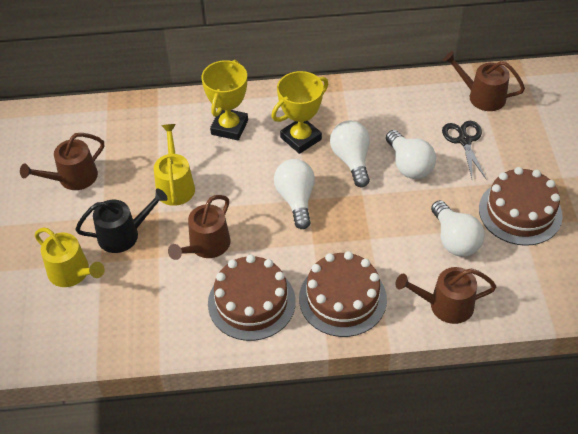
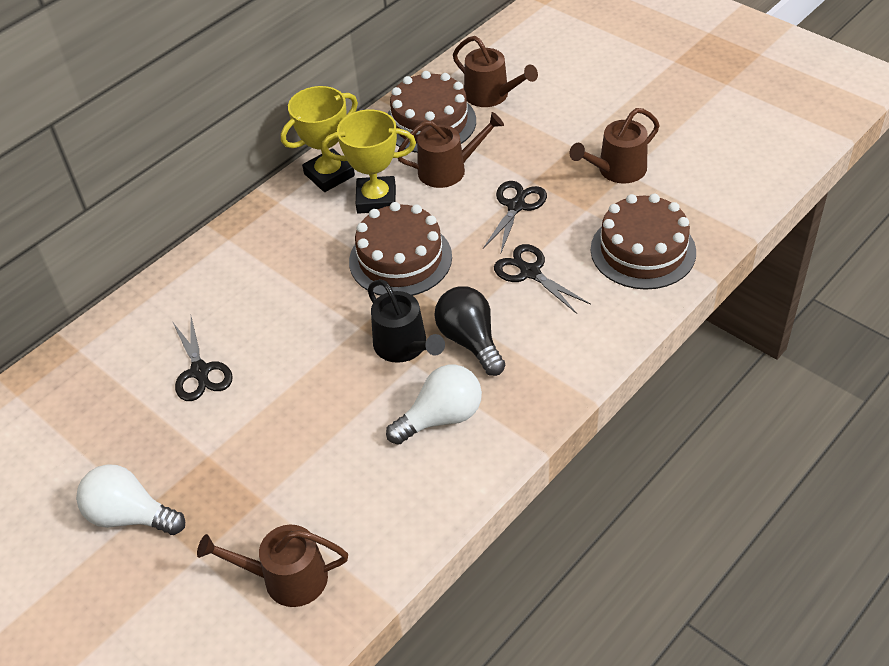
black light bulb: none = 0 -> [435,286,505,376] = 1
black scissors: [442,121,486,179] = 1 -> [172,317,233,401] [483,181,547,253] [494,244,591,314] = 3
white light bulb: [274,159,315,229] [330,120,370,188] [386,130,436,179] [431,200,485,257] = 4 -> [76,464,185,535] [386,365,482,445] = 2
yellow watering can: [35,228,105,287] [154,124,195,206] = 2 -> none = 0

